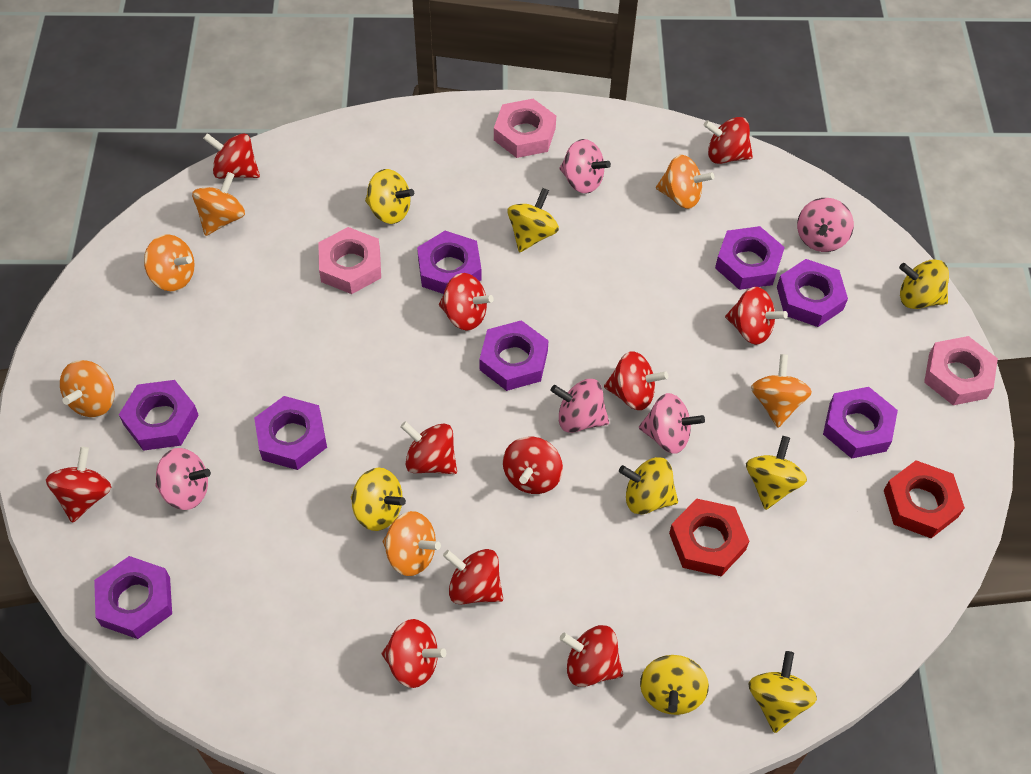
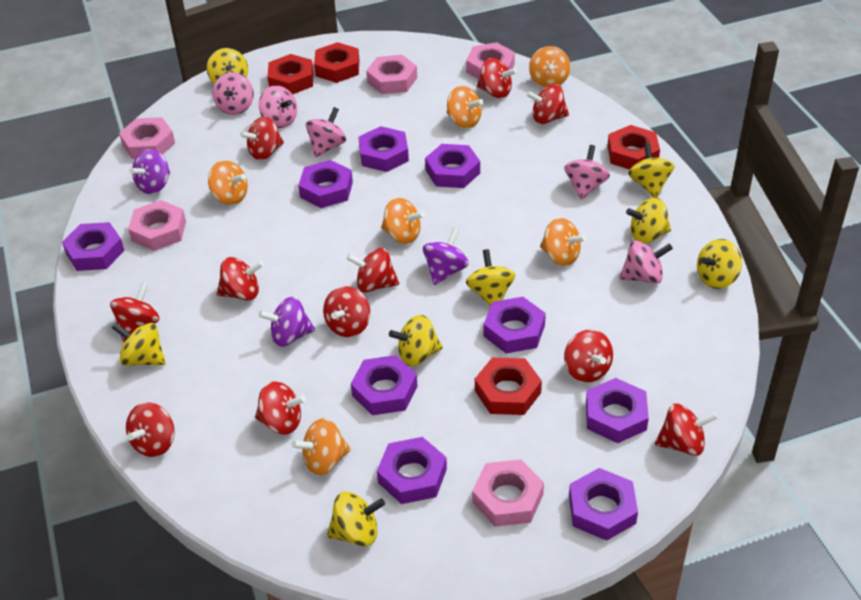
pink nut: [318,227,381,294] [494,99,556,158] [924,336,998,405] = 3 -> [119,117,175,159] [128,200,186,251] [366,55,417,94] [466,42,515,79] [472,459,544,527] = 5
purple nut: [94,556,172,639] [119,380,199,451] [254,396,327,470] [417,231,482,294] [479,320,549,391] [715,226,785,290] [777,259,848,327] [823,387,898,459] = 8 -> [62,222,125,271] [298,160,353,208] [351,355,417,415] [358,126,409,172] [377,437,447,504] [425,144,480,188] [484,297,546,353] [569,468,638,541] [586,378,649,443] = 9
purple spinning top: none = 0 -> [130,149,170,194] [258,297,315,347] [423,228,469,285] = 3
red nut: [669,499,749,576] [884,460,965,538] = 2 -> [267,54,313,94] [314,42,359,83] [475,357,542,415] [607,125,660,170] = 4

